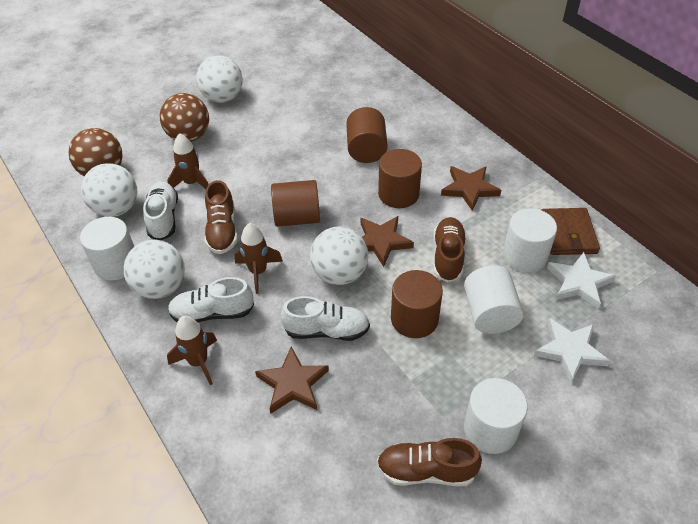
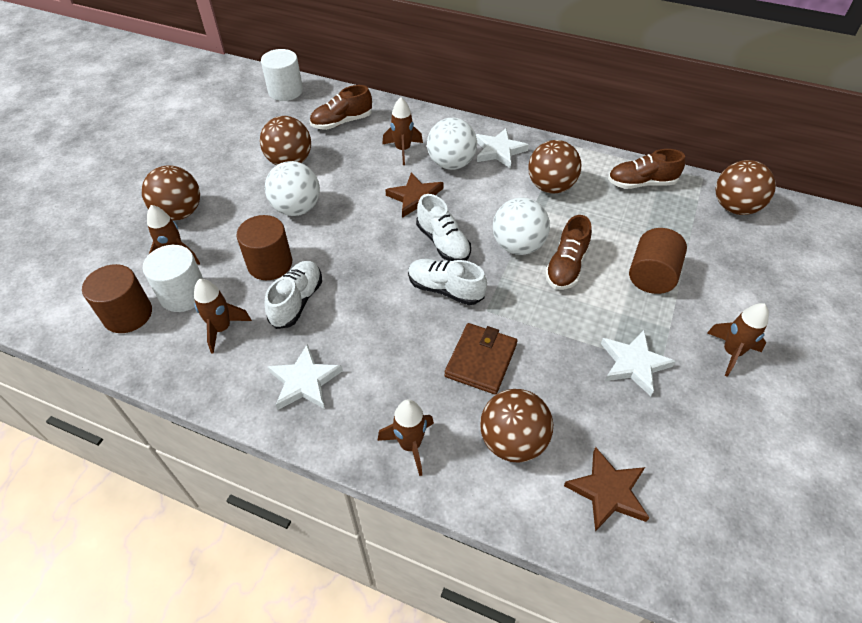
brown ball: [68,128,123,176] [160,93,209,142] = 2 -> [142,165,200,221] [260,116,311,165] [480,389,553,463] [528,140,581,193] [715,160,776,215] = 5
brown cylinder: [271,180,320,227] [346,107,388,163] [378,149,422,208] [391,270,443,338] = 4 -> [82,264,152,333] [236,215,292,280] [629,228,687,294] = 3
brown rocket: [167,133,209,189] [167,316,217,385] [235,223,283,294] = 3 -> [147,205,200,265] [194,279,252,354] [377,399,434,476] [382,97,423,165] [707,303,769,377] = 5
brown star: [255,347,329,414] [360,216,414,267] [441,166,501,211] = 3 -> [385,172,443,218] [564,447,649,531] = 2
white ball: [81,163,137,217] [123,240,185,299] [196,55,243,103] [310,226,368,285] = 4 -> [265,161,320,216] [427,118,477,170] [493,198,550,255] = 3
white cylinder: [80,217,134,281] [464,265,524,334] [464,378,528,454] [503,208,557,272] = 4 -> [143,245,203,312] [261,49,303,101] = 2
white star: [534,318,610,383] [547,252,616,309] = 2 -> [267,344,343,410] [476,128,529,169] [601,330,676,396] = 3

